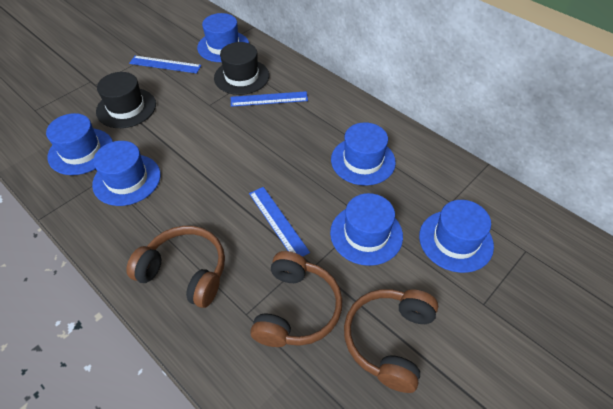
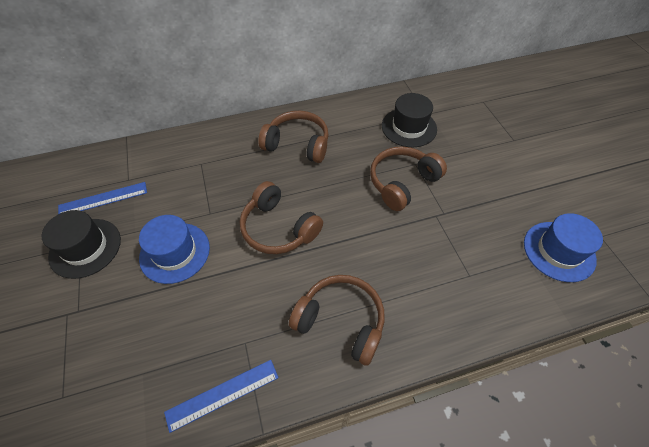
blue hat: [46,113,113,175] [92,141,161,206] [197,13,249,62] [330,193,403,266] [331,122,396,186] [419,200,494,273] = 6 -> [139,215,210,284] [524,213,603,282] = 2
blue ruler: [129,56,201,74] [231,91,308,107] [249,187,310,257] = 3 -> [58,182,147,214] [164,360,279,433] = 2
brown headphones: [126,226,225,308] [250,251,343,347] [344,289,438,393] = 3 -> [240,181,323,254] [258,111,329,163] [289,275,384,366] [370,146,447,211] = 4

